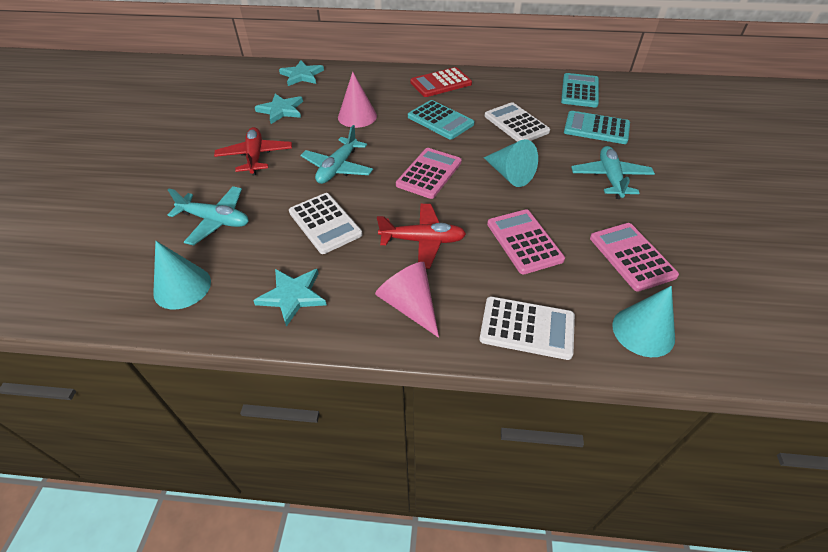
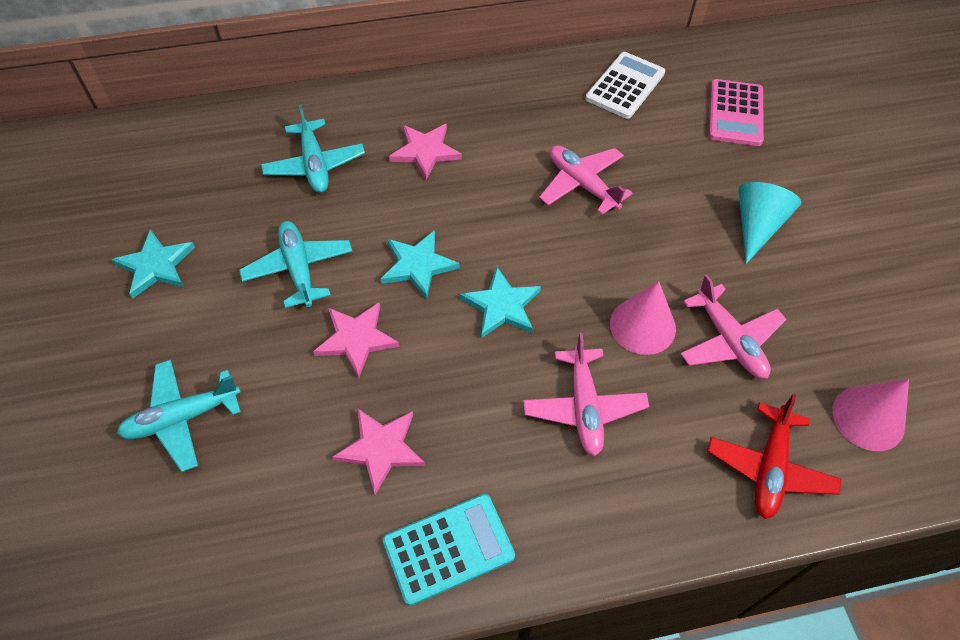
pink calculator: [396,148,462,199] [487,209,565,274] [590,223,679,292] = 3 -> [709,79,764,146] = 1
pink plane: none = 0 -> [523,333,649,456] [539,145,633,215] [680,275,787,379] = 3
pink star: none = 0 -> [313,302,400,378] [332,408,425,495] [389,124,462,180] = 3
red calculator: [410,67,472,97] = 1 -> none = 0
red plane: [214,127,292,176] [377,204,466,269] = 2 -> [707,394,842,519] = 1
turquoise calculator: [408,100,474,139] [561,73,599,107] [564,111,630,144] = 3 -> [383,494,515,606] = 1
turquoise cone: [153,241,211,309] [484,139,538,187] [612,286,675,357] = 3 -> [738,182,801,264] = 1
white calculator: [289,193,363,254] [479,296,575,360] [485,102,550,142] = 3 -> [585,52,665,119] = 1

